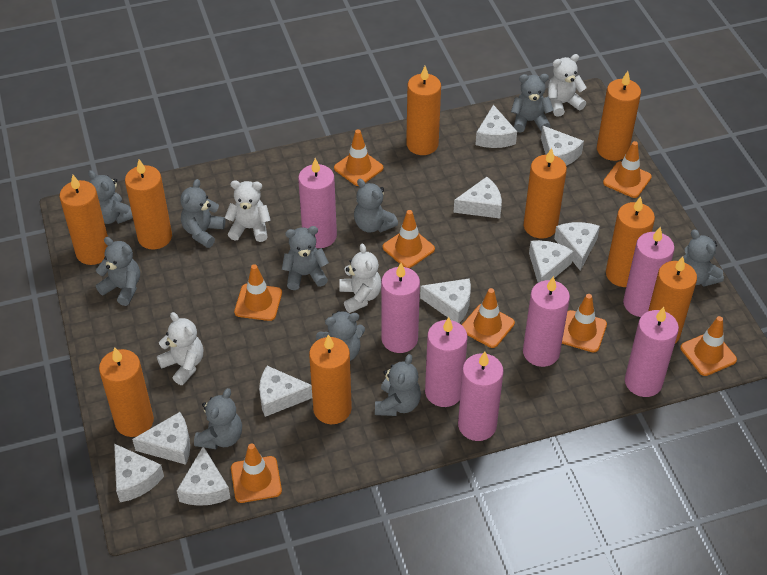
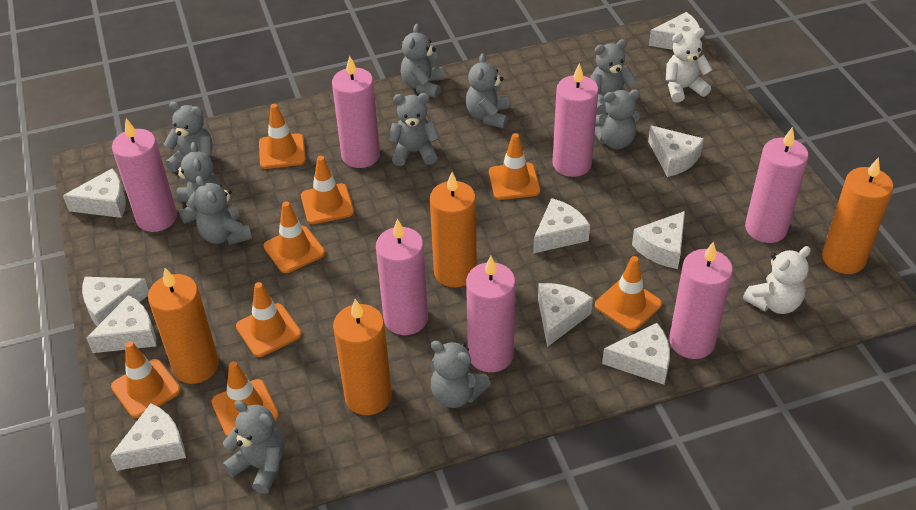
orange candle: [60,175,108,265] [99,347,154,437] [125,159,172,250] [309,334,352,424] [406,66,441,155] [524,148,567,239] [597,71,641,161] [606,196,655,287] [648,257,697,343] = 9 -> [148,268,219,384] [333,299,392,415] [430,172,477,287] [822,157,893,274] = 4
white teddy bear: [157,312,203,385] [225,180,271,242] [339,243,381,313] [548,54,587,117] = 4 -> [666,28,712,103] [743,246,811,314] = 2

